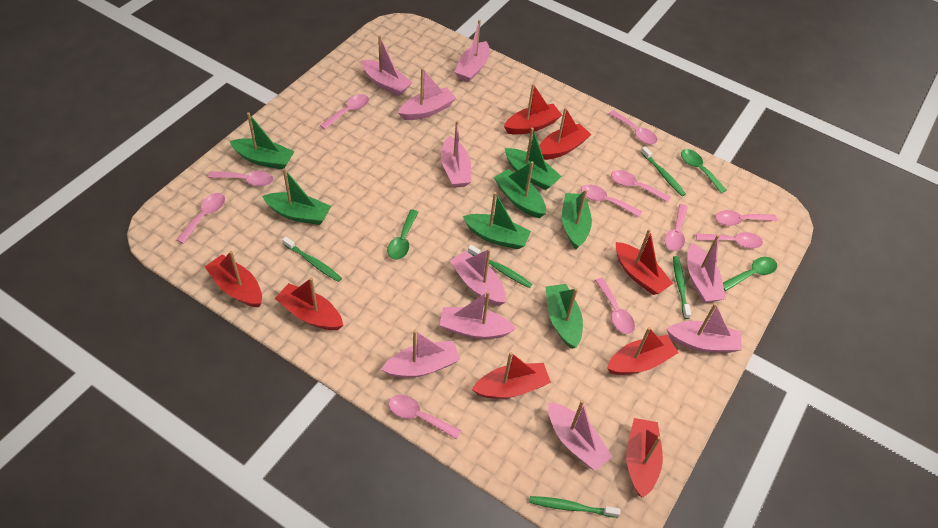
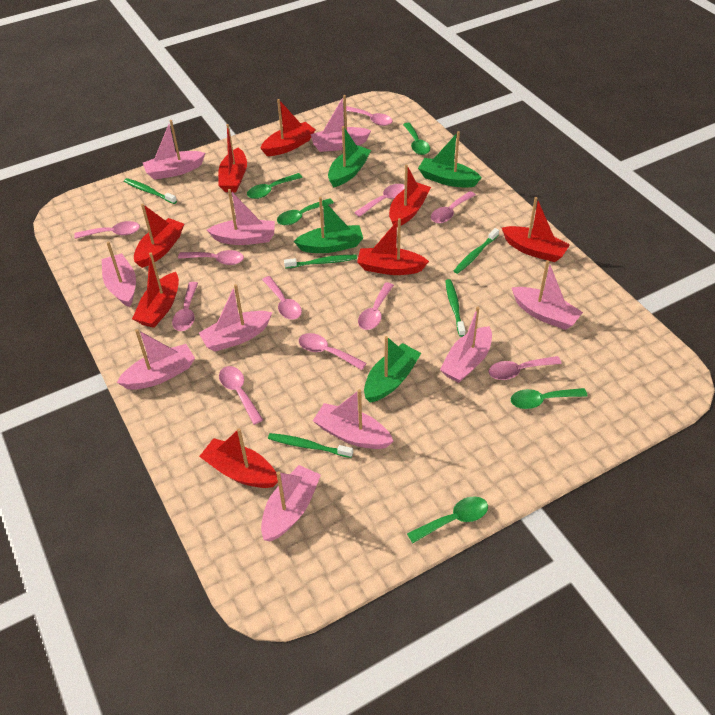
green boat: [229,112,295,169] [262,168,331,225] [463,192,531,249] [494,161,546,218] [505,128,562,190] [546,284,583,349] [562,189,592,249] = 7 -> [294,197,363,253] [328,126,371,187] [364,336,421,403] [418,131,482,188] = 4
green spoon: [387,210,419,260] [681,149,727,193] [723,257,777,291] = 3 -> [247,173,303,199] [277,198,334,225] [403,123,430,155] [407,496,488,543] [511,388,588,409] = 5

